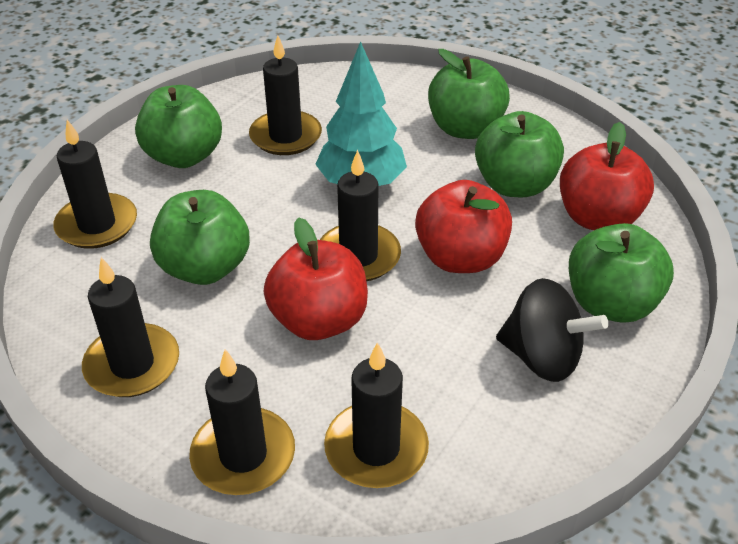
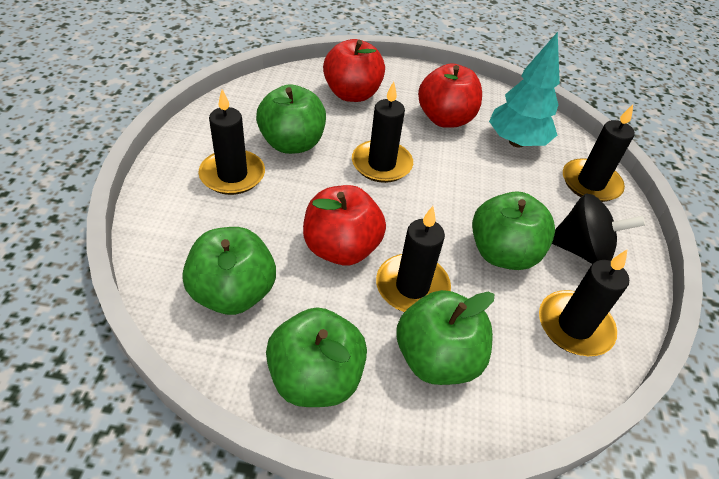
black candle: [53,120,137,249] [82,257,179,397] [189,349,295,495] [249,35,322,155] [320,150,401,281] [324,342,429,488] = 6 -> [198,89,265,195] [352,81,413,183] [376,206,451,312] [539,250,629,356] [563,104,635,202] = 5

